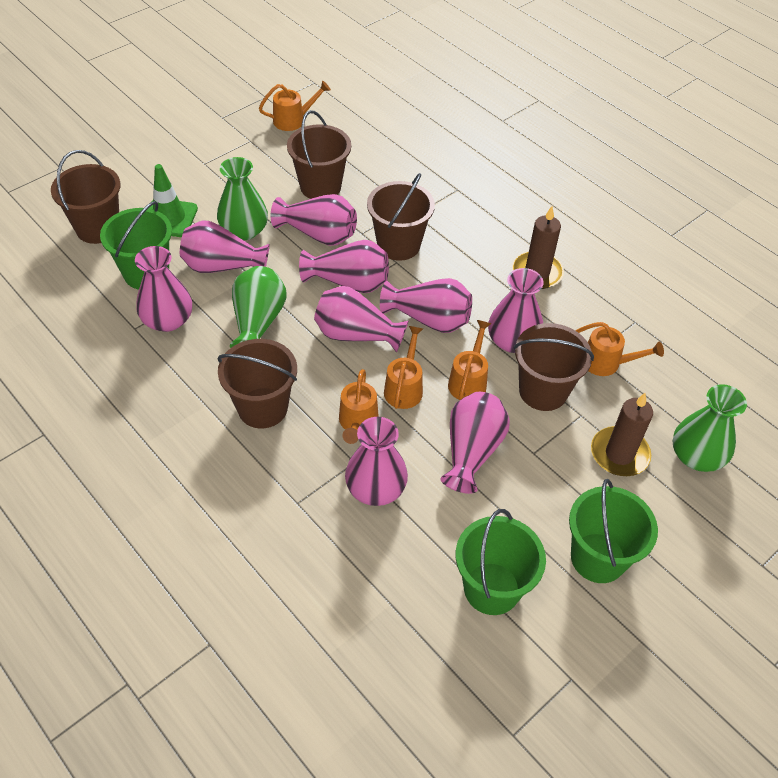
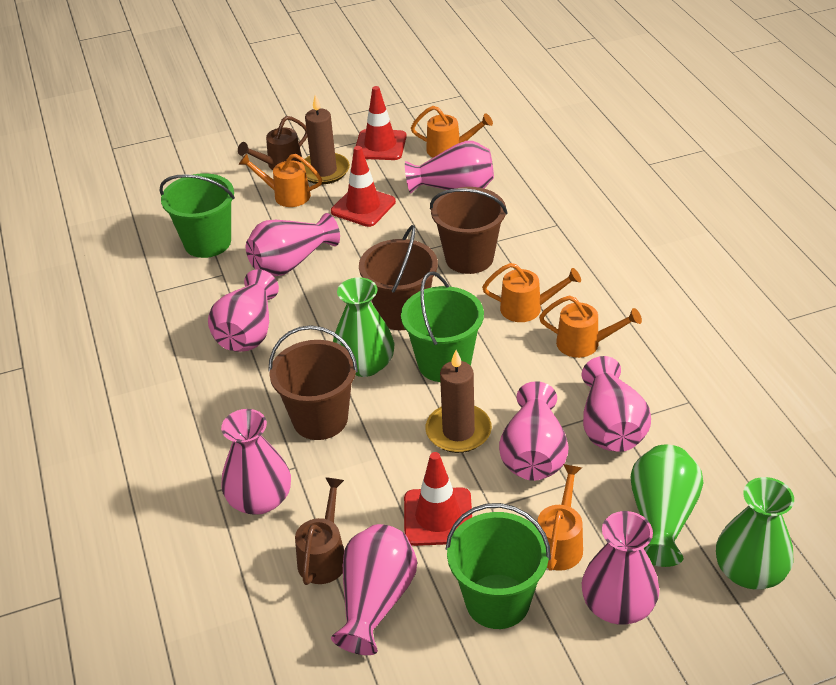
brown bucket: [51,150,121,244] [217,339,297,428] [287,110,351,199] [367,173,435,261] [513,323,594,411] = 5 -> [268,325,358,440] [359,225,438,330] [430,187,508,274] = 3
brown watering can: none = 0 -> [238,116,307,170] [295,477,344,585] = 2
green traffic cone: [149,164,198,237] = 1 -> none = 0
pink vase: [135,246,192,332] [180,221,269,273] [271,194,357,246] [299,240,389,293] [314,286,409,353] [345,417,408,506] [380,278,472,333] [440,392,510,494] [488,268,544,353] = 9 -> [208,269,279,352] [221,409,291,515] [246,213,340,276] [331,524,417,655] [405,141,494,193] [499,381,569,481] [582,356,651,452] [582,511,659,625] = 8
red traffic cone: none = 0 -> [331,146,396,227] [356,86,407,160] [404,452,472,546] = 3

